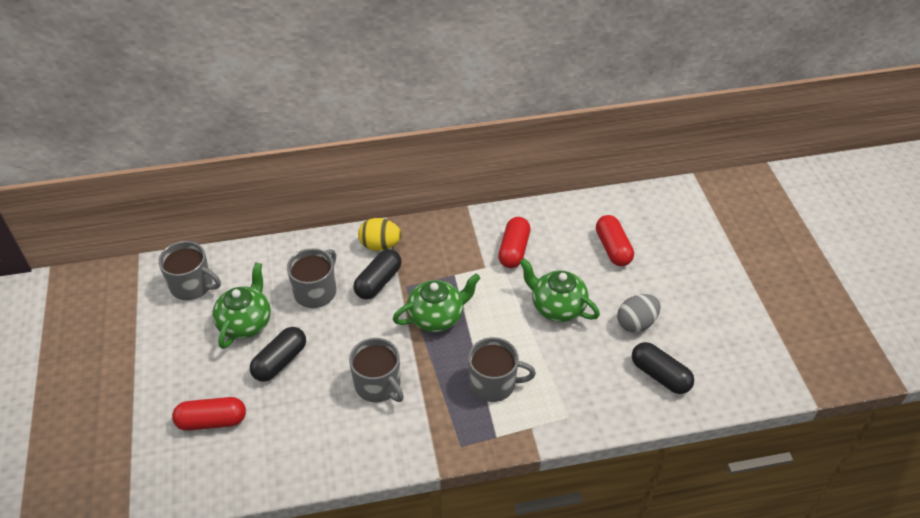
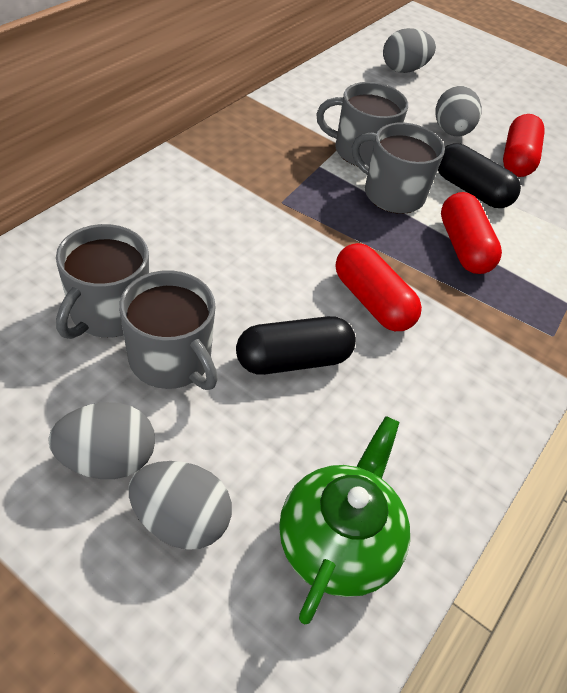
black capsule: [250,327,306,382] [353,249,402,300] [632,342,694,394] = 3 -> [236,316,356,375] [438,143,521,208] = 2
green teapot: [212,263,271,349] [393,273,481,332] [519,258,600,322] = 3 -> [279,416,410,624] = 1
grey egg: [617,294,661,332] = 1 -> [48,402,155,479] [129,461,232,550] [383,28,436,73] [435,86,482,136] = 4
yellow egg: [358,218,402,251] = 1 -> none = 0

